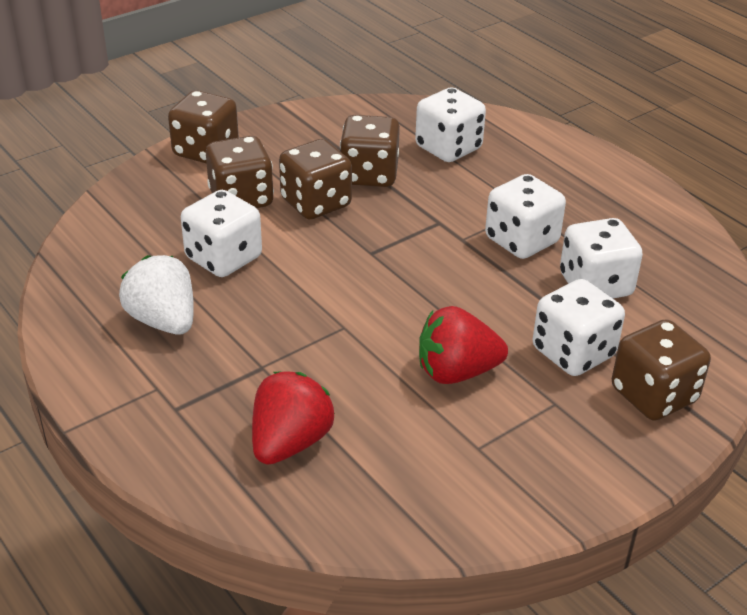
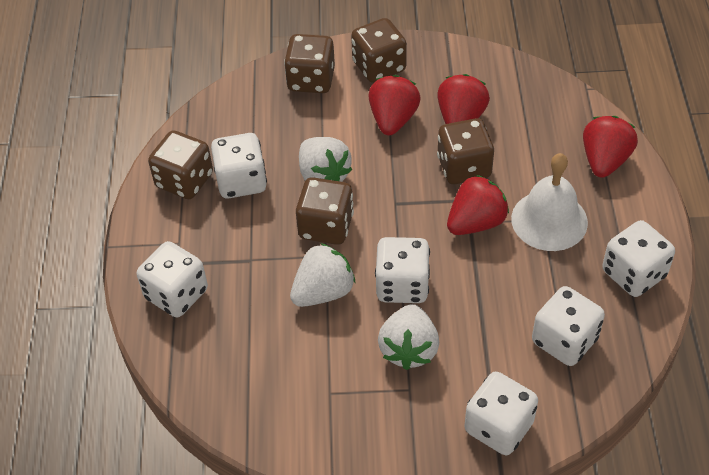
red strawberry: [252,371,335,465] [419,306,508,384] = 2 -> [368,75,421,135] [437,74,490,124] [447,175,509,235] [583,116,638,178] = 4
white bell: none = 0 -> [511,153,588,251] = 1
white dice: [181,190,262,277] [415,87,486,162] [485,174,566,259] [533,279,625,376] [560,218,643,298] = 5 -> [137,241,208,317] [211,133,267,198] [375,237,430,303] [465,372,538,455] [532,286,605,366] [602,220,675,297] = 6
white strawberry: [119,255,194,335] = 1 -> [290,243,355,307] [299,137,352,182] [378,304,439,370] = 3

